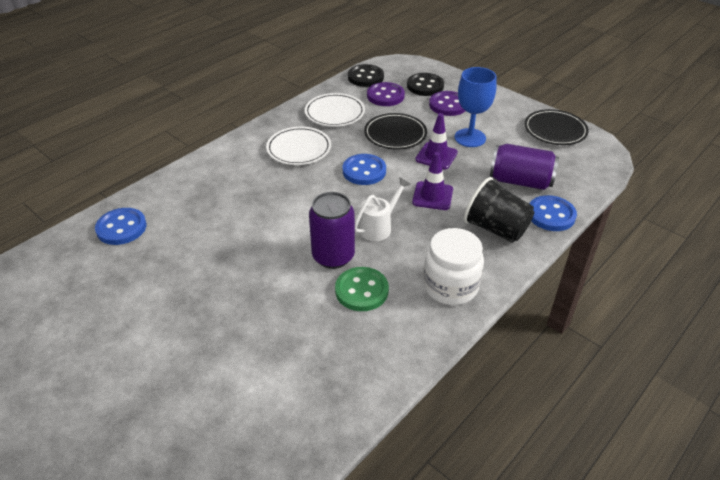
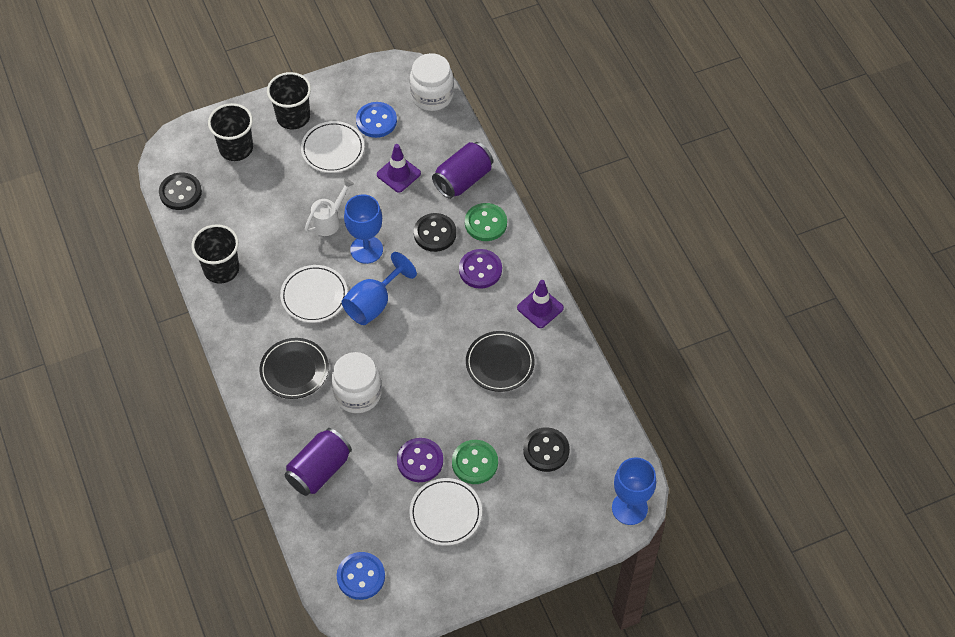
black button: [348,64,384,87] [407,73,444,96] = 2 -> [159,172,202,210] [414,213,456,252] [523,427,570,472] = 3
black cup: [464,177,534,243] = 1 -> [191,224,239,284] [208,103,253,161] [267,72,311,129] = 3
blue button: [95,208,147,245] [343,154,386,185] [529,195,577,231] = 3 -> [337,552,385,600] [356,102,397,138] = 2
blue goblet: [455,67,497,147] = 1 -> [342,252,417,325] [344,194,383,264] [612,457,656,525] = 3
green button: [335,267,389,311] = 1 -> [452,440,498,484] [465,203,507,241] = 2
white jar: [423,228,484,305] = 1 -> [331,352,382,413] [410,53,454,111] = 2
white plate: [266,127,331,165] [305,93,365,127] = 2 -> [280,265,348,323] [301,121,364,173] [409,478,482,546] = 3

